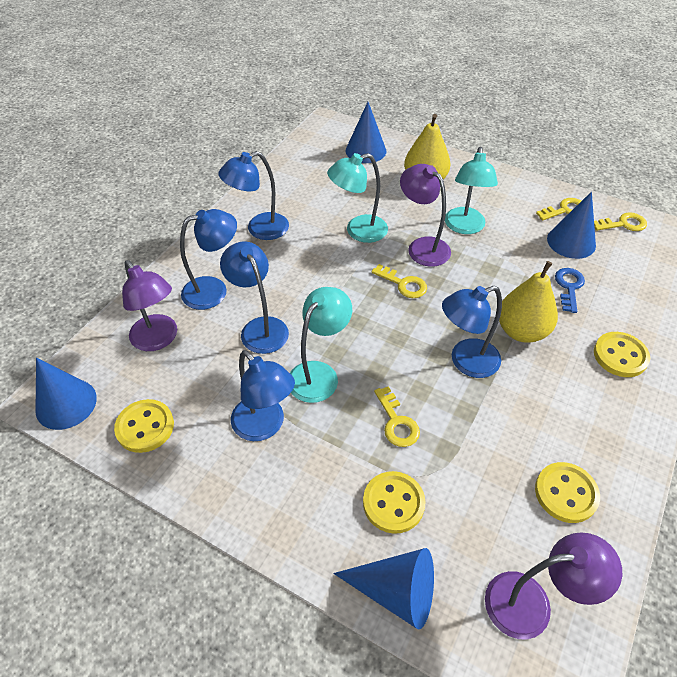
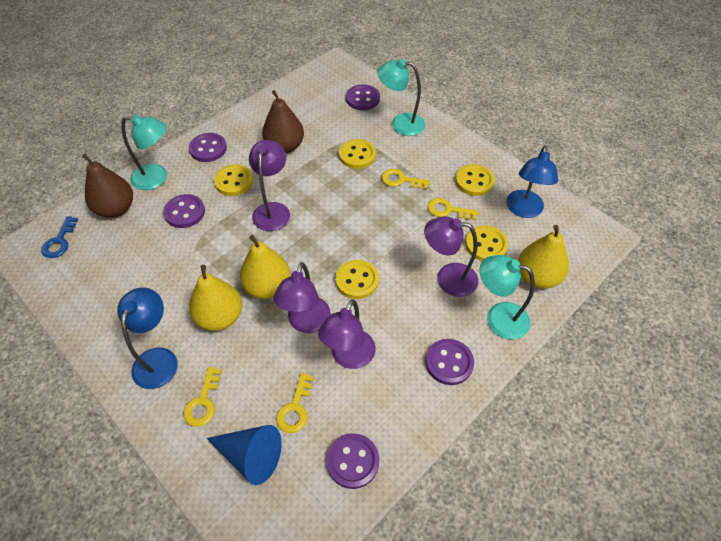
blue cone: [35,358,97,430] [333,548,434,629] [345,102,386,163] [547,192,596,259] = 4 -> [206,425,282,485] = 1
blue lamp: [180,209,237,310] [218,151,289,240] [220,241,289,354] [231,350,295,441] [442,286,502,378] = 5 -> [117,287,178,389] [506,145,558,218] = 2
brown pear: none = 0 -> [82,154,133,218] [262,90,304,153] = 2
purple button: none = 0 -> [163,194,205,228] [189,133,227,162] [326,433,379,489] [346,85,380,110] [425,339,474,385] = 5
purple lamp: [122,260,177,351] [400,164,451,267] [485,532,622,640] = 3 -> [249,140,290,231] [274,262,331,333] [318,299,376,369] [424,216,478,297] = 4
yellow button: [114,399,174,453] [363,471,426,534] [535,462,600,523] [594,332,650,377] = 4 -> [214,164,253,196] [335,260,379,299] [339,139,376,169] [455,164,495,196] [465,226,508,261] = 5
yellow pear: [404,114,450,179] [499,261,558,343] = 2 -> [189,265,242,331] [240,235,290,299] [518,225,569,289] = 3

